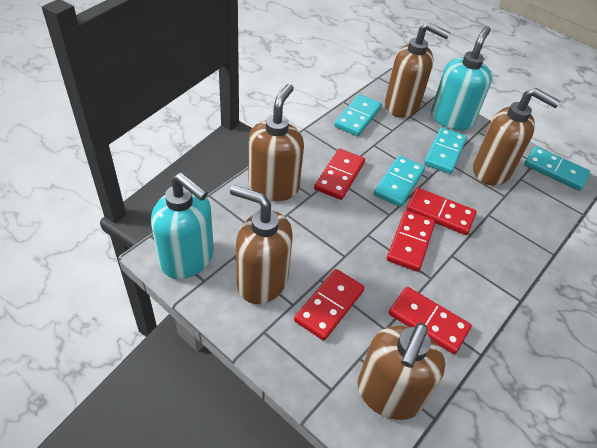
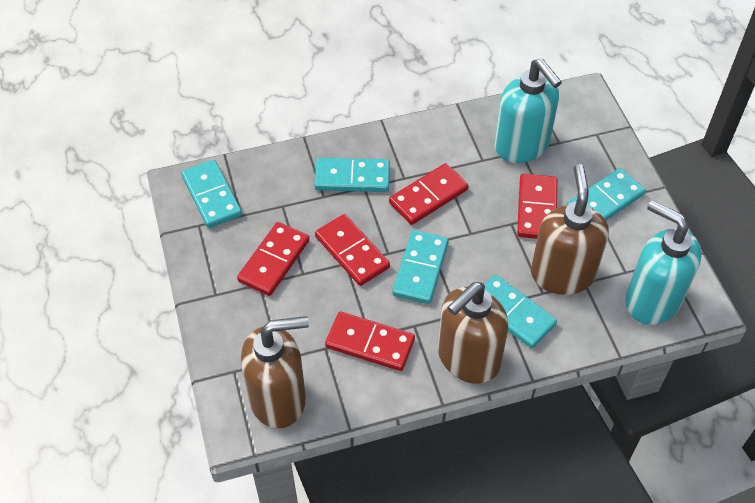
brown soap dispenser: [230,185,293,304] [248,84,304,201] [358,323,445,420] [385,22,451,118] [473,88,561,186] = 5 -> [241,316,309,429] [438,282,508,384] [531,164,609,295] = 3
turquoise domino: [334,94,382,136] [374,156,425,207] [424,127,467,174] [524,146,590,191] = 4 -> [181,160,242,228] [314,158,390,192] [393,230,449,304] [484,275,557,348] [567,168,646,220] = 5

